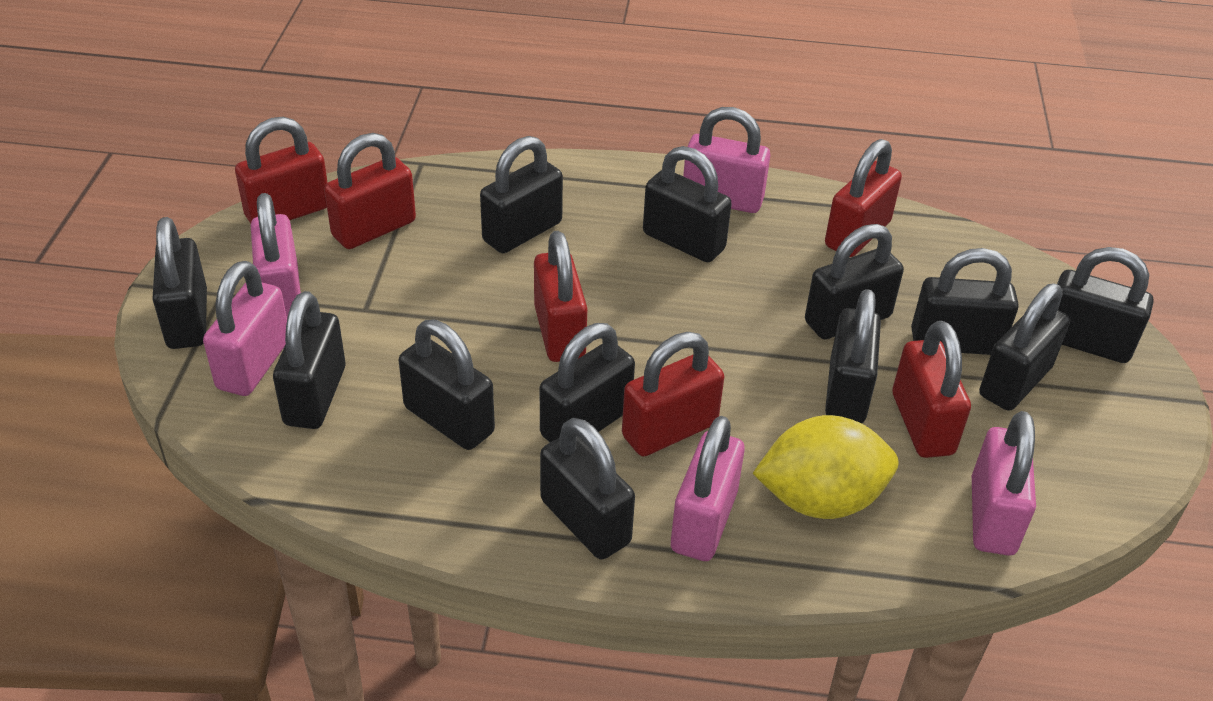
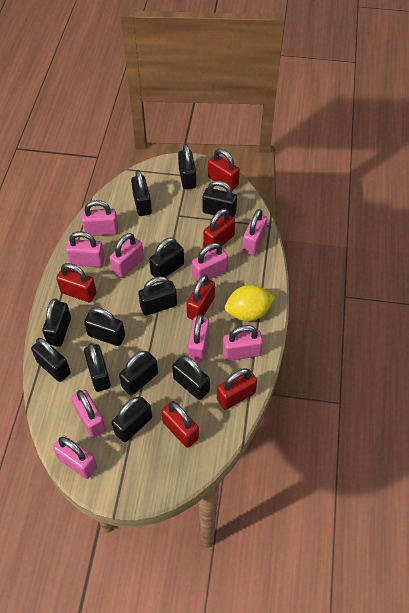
pink padlock: [203,261,287,396] [251,193,301,318] [671,416,745,561] [683,107,770,213] [972,411,1036,556] = 5 -> [53,435,97,479] [66,231,105,267] [72,390,106,438] [81,200,118,236] [110,233,144,278] [188,314,209,362] [192,243,228,282] [223,325,263,361] [242,209,267,256] = 9

